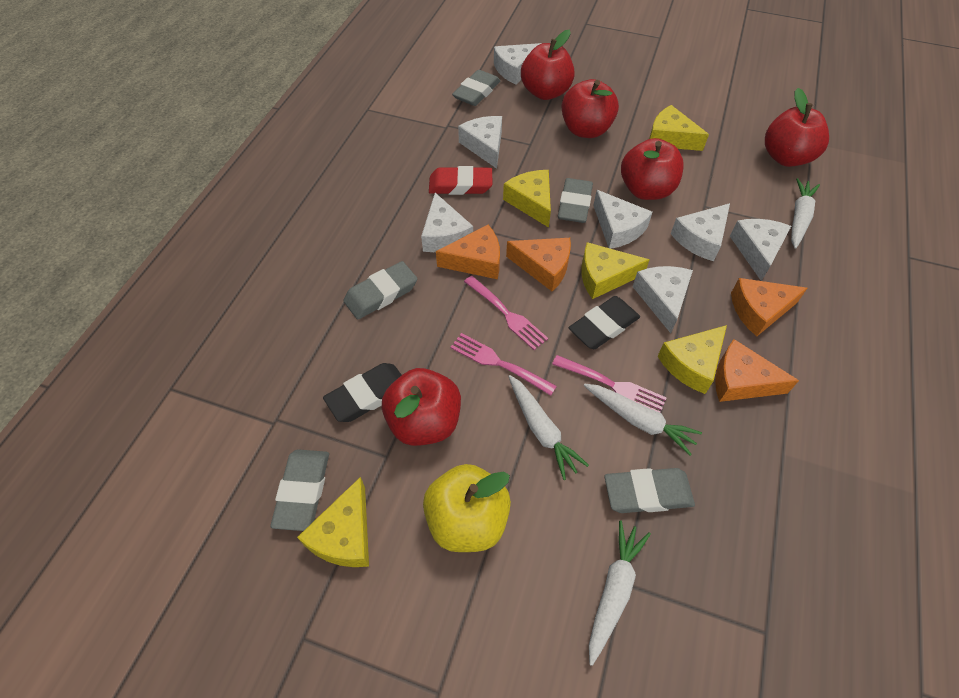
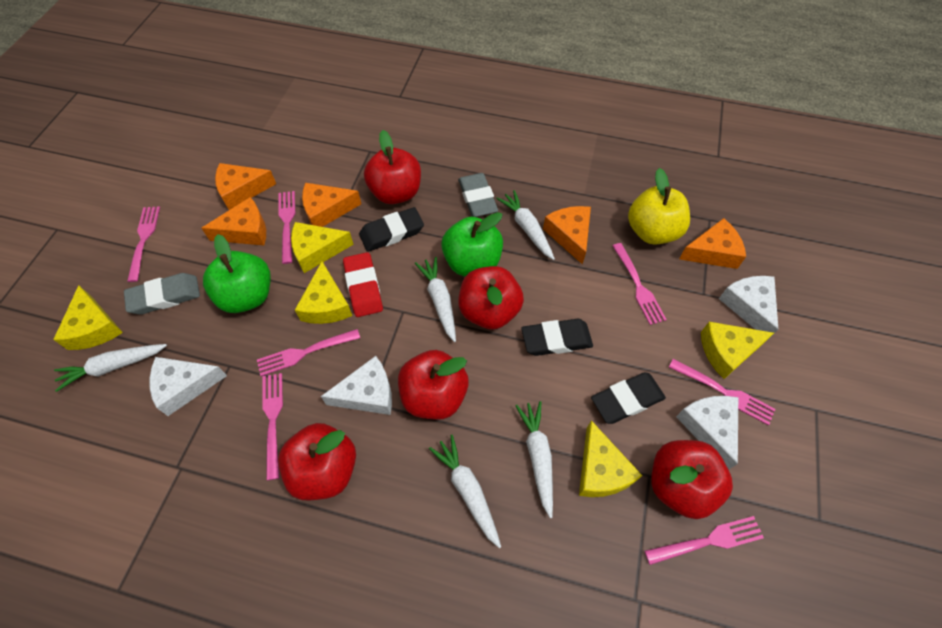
black eraser: [323,363,401,422] [569,296,640,349] = 2 -> [359,207,424,252] [521,319,593,356] [591,372,666,424] = 3
green apple: none = 0 -> [203,234,271,313] [441,212,503,276] = 2
grey eraser: [270,449,329,531] [343,261,417,319] [452,70,500,106] [558,178,593,223] [604,468,695,513] = 5 -> [124,273,200,315] [458,173,498,217] = 2
orange cheese: [436,225,500,279] [506,238,571,291] [715,339,799,402] [731,278,808,336] = 4 -> [202,197,266,245] [215,163,276,210] [302,183,361,227] [543,206,591,265] [679,218,746,269] = 5
pink fork: [450,333,557,396] [464,276,548,350] [552,355,667,413] = 3 -> [127,206,160,282] [257,329,360,376] [262,373,283,480] [279,191,295,264] [613,243,667,325] [645,516,764,565] [669,359,776,426] = 7
white carrot: [508,375,589,480] [584,384,702,456] [589,520,651,666] [791,178,820,249] = 4 -> [54,344,167,392] [415,257,456,342] [429,435,501,548] [496,190,555,260] [515,401,553,518] = 5
white cheese: [421,193,473,252] [458,116,502,169] [494,43,542,84] [593,190,652,249] [633,266,693,333] [671,203,730,261] [730,219,791,281] = 7 -> [150,357,227,416] [321,356,392,415] [676,396,738,470] [719,276,779,333] = 4

